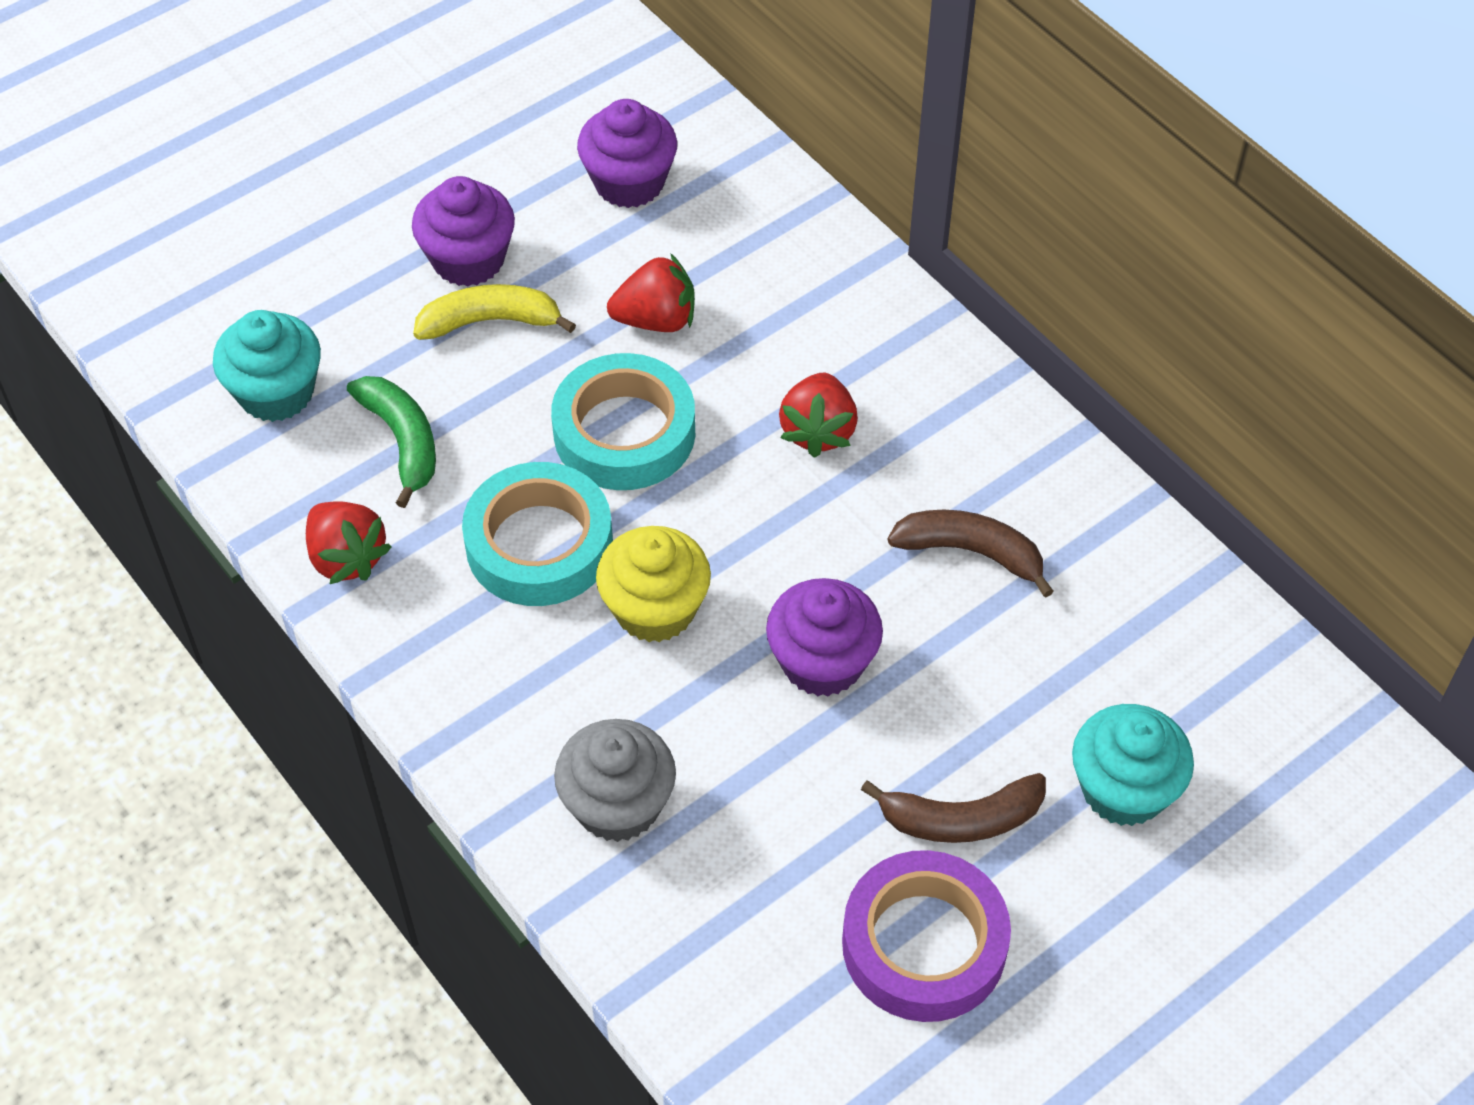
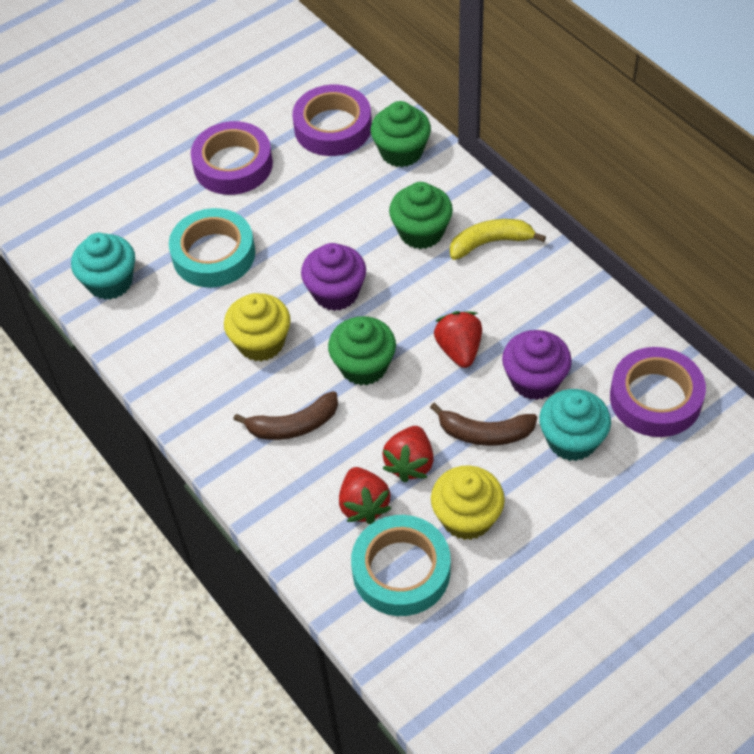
green banana: [347,376,436,508] = 1 -> none = 0
green cupcake: none = 0 -> [328,316,396,385] [371,101,431,167] [389,182,453,249] = 3
grey cupcake: [554,719,676,842] = 1 -> none = 0
purple cupcake: [412,176,515,287] [577,99,677,208] [766,578,883,697] = 3 -> [301,243,366,311] [502,330,572,400] = 2
purple tape: [842,850,1011,1022] = 1 -> [191,121,273,195] [292,85,372,156] [610,347,706,437] = 3
yellow cupcake: [596,526,711,642] = 1 -> [224,293,291,361] [431,465,505,540] = 2

